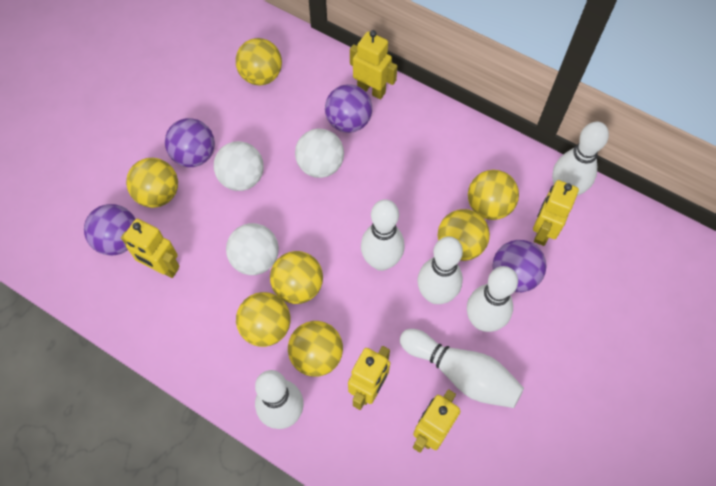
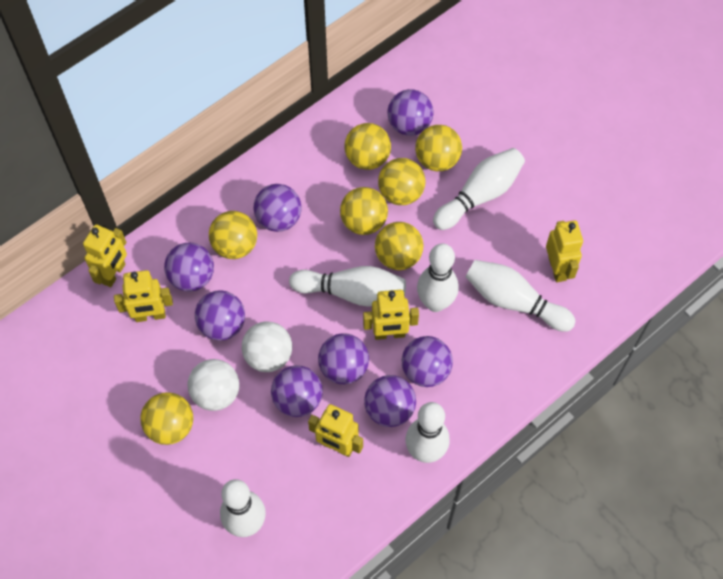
purple ball: [84,204,135,255] [165,118,215,167] [325,84,372,133] [493,240,546,292] = 4 -> [164,243,214,292] [195,290,245,341] [254,184,301,232] [271,365,323,417] [318,333,369,384] [364,375,416,427] [387,89,434,136] [402,336,453,387] = 8
white ball: [214,141,264,191] [226,223,279,275] [295,129,344,178] = 3 -> [188,359,239,411] [242,322,292,372] = 2

